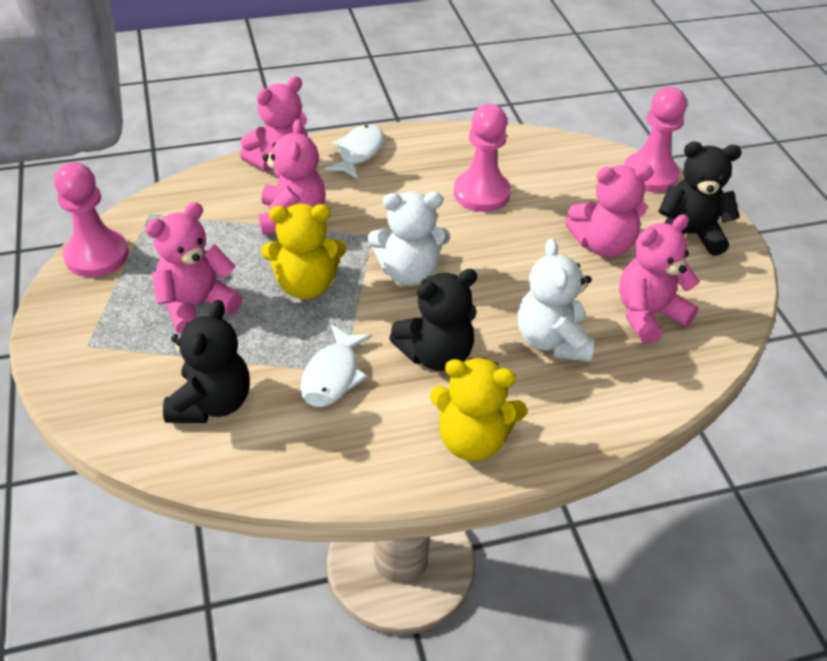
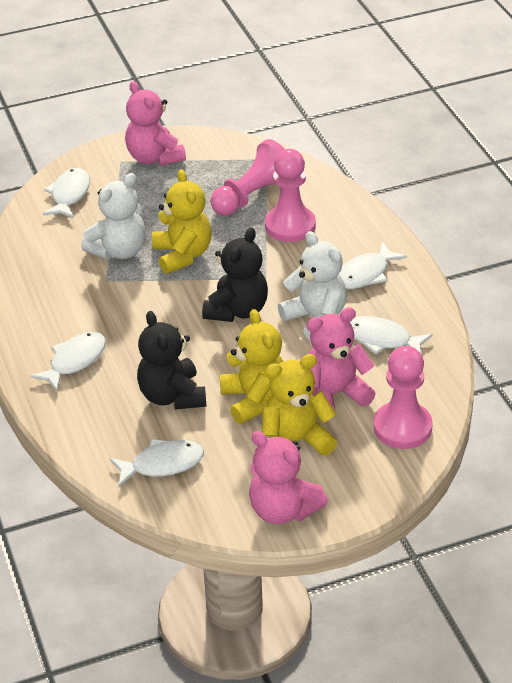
black teddy bear: [163,300,250,423] [389,269,477,371] [658,142,742,256] = 3 -> [137,311,207,410] [202,227,268,322] = 2
pink teddy bear: [145,202,243,335] [240,76,308,172] [258,119,326,235] [566,165,654,258] [619,214,699,344] = 5 -> [125,81,186,166] [249,431,328,524] [307,307,376,410] = 3
white fish: [300,325,372,407] [325,124,384,179] = 2 -> [30,332,106,391] [43,168,90,218] [109,439,204,487] [339,241,407,289] [350,316,433,354] = 5
yellow teddy bear: [261,204,346,299] [430,358,527,461] = 2 -> [152,169,212,274] [220,309,284,424] [262,354,337,456] = 3

